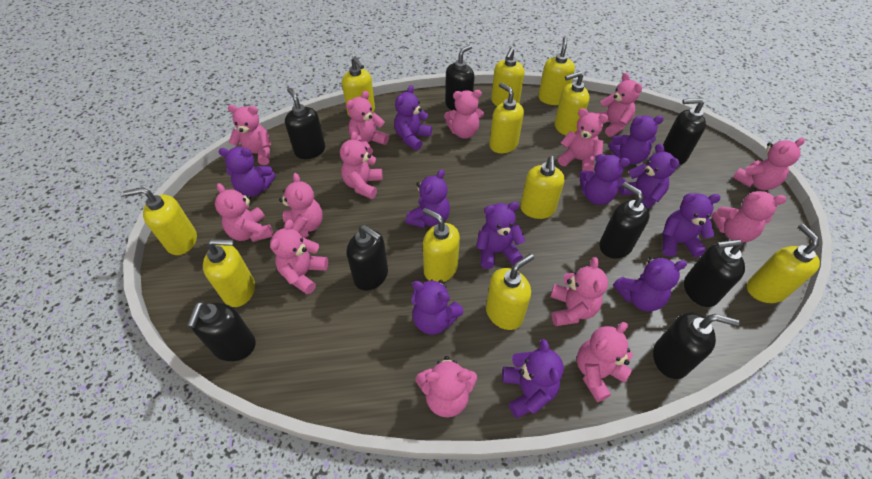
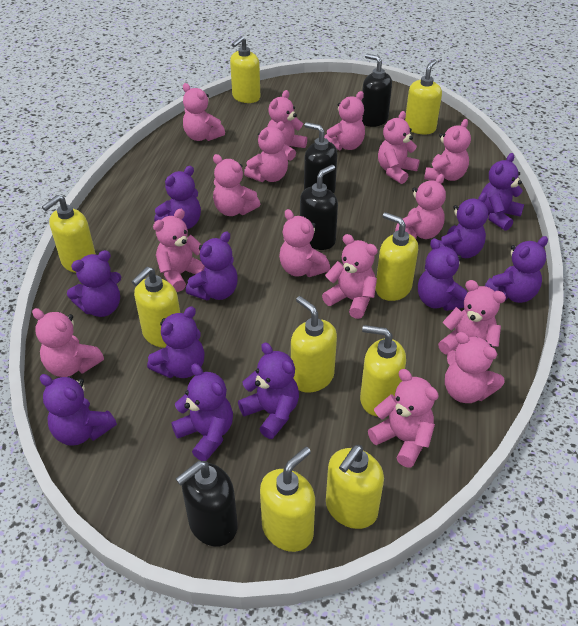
black soap dispenser: [187,301,256,361] [285,88,325,159] [347,225,388,291] [445,45,474,111] [600,182,650,258] [653,312,740,379] [663,98,706,165] [684,239,745,307] = 8 -> [176,461,238,547] [300,165,338,250] [304,122,337,193] [362,54,392,127] = 4
pink teddy bear: [215,183,273,242] [228,105,271,165] [270,220,328,295] [279,173,323,238] [340,131,383,199] [346,91,389,155] [416,356,477,417] [444,90,484,139] [550,257,608,326] [558,108,609,171] [577,322,633,402] [596,73,642,137] [711,191,786,243] [733,138,805,190] = 14 -> [32,308,104,377] [153,209,205,292] [183,83,225,141] [213,154,260,216] [244,121,288,182] [267,90,307,161] [279,209,330,277] [322,234,378,319] [324,91,365,150] [368,369,439,467] [378,111,420,184] [395,174,446,239] [424,119,471,182] [438,280,506,355] [445,332,505,403] = 15
yellow soap dispenser: [123,187,197,255] [203,239,255,307] [342,57,375,117] [422,208,460,282] [486,254,534,330] [489,82,524,153] [491,47,524,106] [520,156,565,219] [538,37,575,105] [554,71,589,135] [747,224,820,303] = 11 -> [42,195,96,273] [132,267,180,348] [230,36,260,103] [260,447,315,552] [291,296,337,392] [326,445,384,529] [360,325,406,417] [376,212,418,301] [405,59,442,134] = 9

